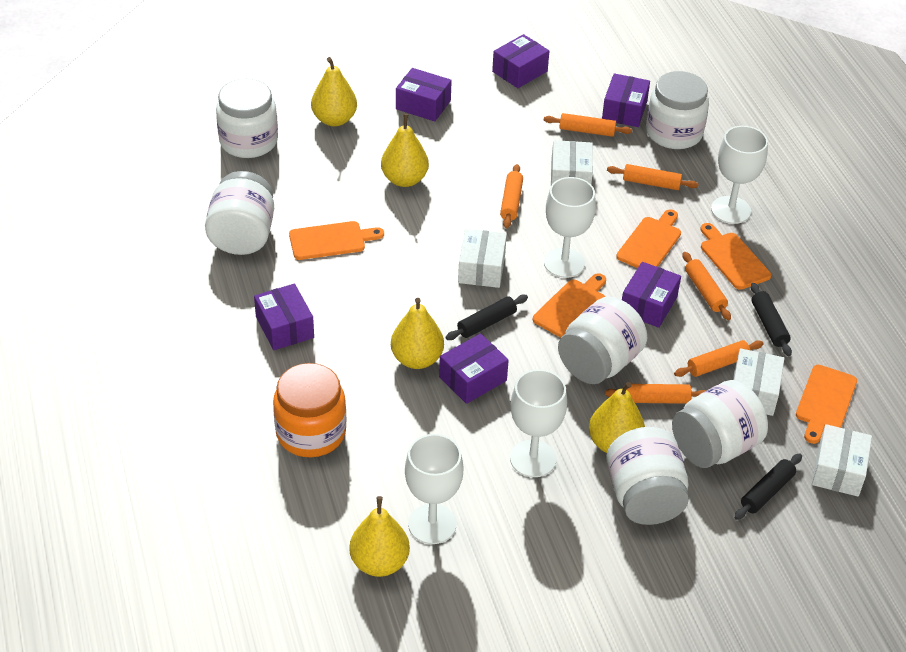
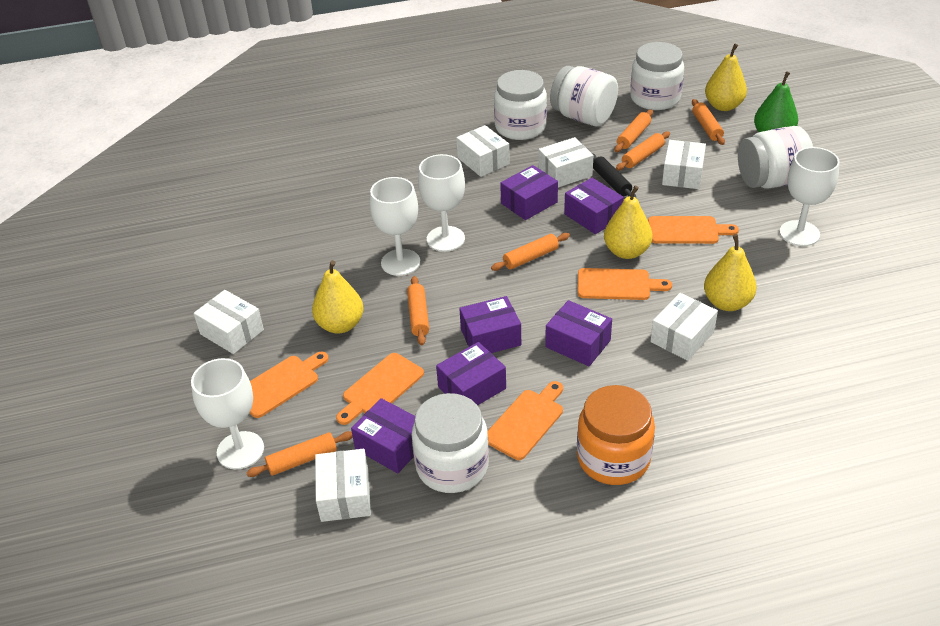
black rolling pin: [445,295,528,340] [734,453,802,520] [751,283,792,356] = 3 -> [592,153,636,197] = 1
green pear: none = 0 -> [754,71,798,132] = 1
white box: [458,229,507,288] [551,140,593,185] [733,348,785,416] [812,424,872,496] = 4 -> [194,290,264,354] [315,449,371,522] [456,125,510,177] [538,137,593,188] [651,293,718,361] [662,140,706,189] = 6
white jar: [205,171,274,255] [216,79,278,158] [558,297,647,384] [606,427,689,525] [646,71,709,149] [672,380,768,468] = 6 -> [412,393,489,493] [494,70,547,140] [550,66,618,126] [630,42,684,110] [738,126,813,189] = 5
yellow pear: [311,57,357,126] [349,496,410,577] [381,114,429,187] [391,298,444,369] [589,382,645,453] = 5 -> [312,260,364,334] [604,185,653,259] [704,234,757,311] [705,44,747,111] = 4

